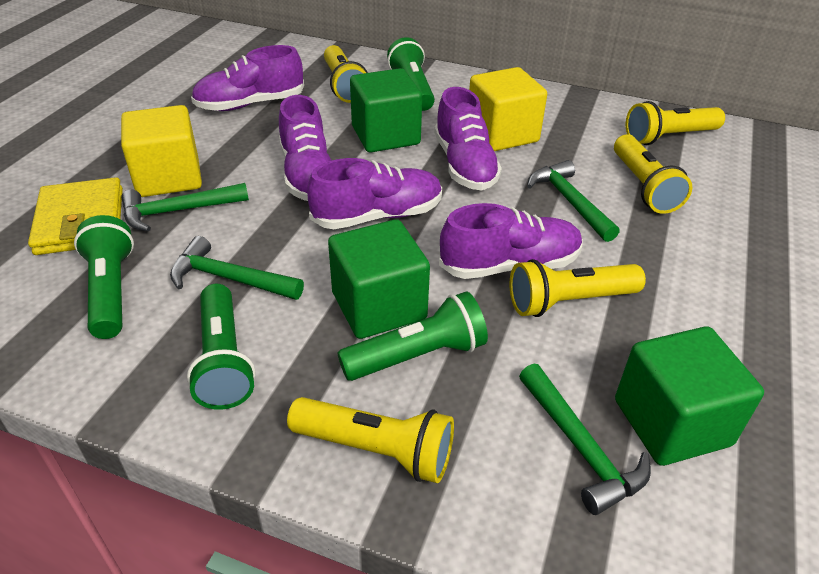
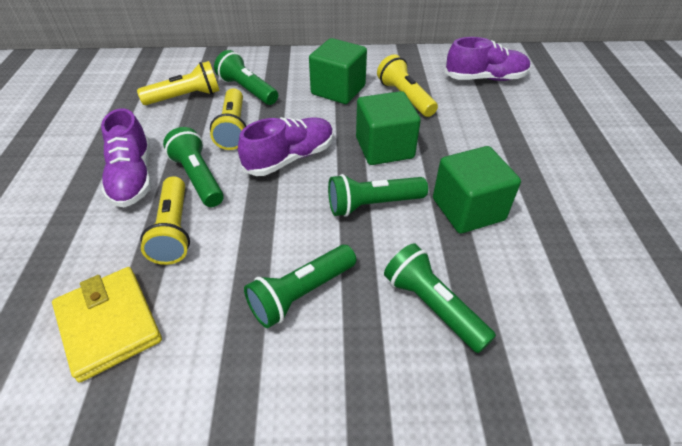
green flashlight: [74,215,134,339] [187,284,255,410] [338,292,488,381] [387,37,435,111] = 4 -> [163,127,224,207] [214,50,278,105] [244,245,356,328] [328,174,428,217] [384,243,496,353] = 5
green hammer: [121,183,249,232] [170,236,304,300] [519,364,651,515] [527,160,620,242] = 4 -> none = 0
purple shoe: [191,45,304,111] [279,95,332,201] [307,158,442,229] [434,87,502,191] [439,203,583,279] = 5 -> [101,109,151,207] [238,117,334,176] [445,37,531,81] = 3
yellow cube: [121,105,202,197] [469,67,547,151] = 2 -> none = 0
yellow flashlight: [287,397,454,483] [324,45,368,103] [510,259,646,317] [614,134,692,214] [626,101,725,145] = 5 -> [137,61,220,105] [140,176,190,265] [210,88,246,150] [377,54,438,117] = 4

